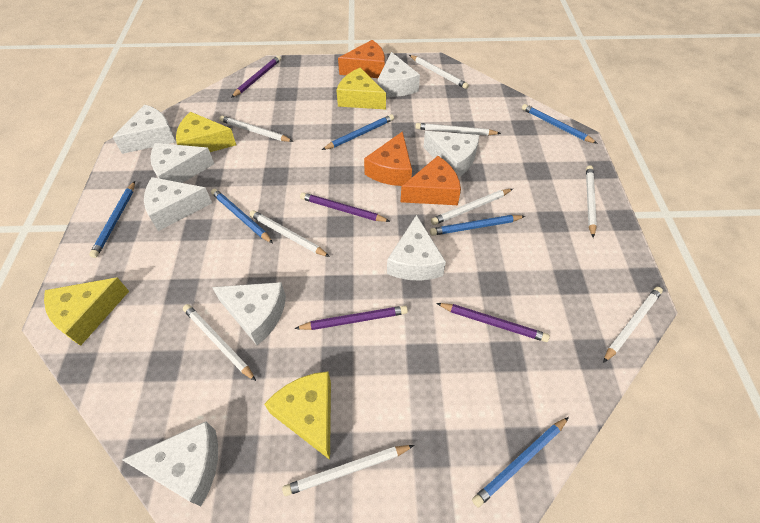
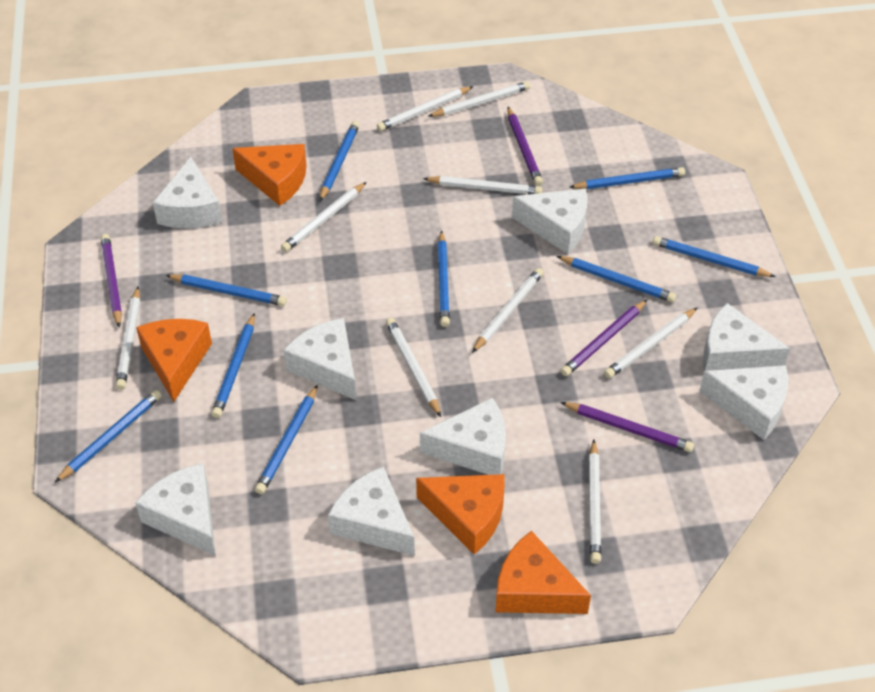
blue pencil: [89,181,135,258] [211,189,273,243] [322,114,394,150] [430,215,525,236] [472,417,569,508] [522,104,598,144] = 6 -> [55,390,162,482] [166,274,287,306] [211,313,255,418] [255,385,318,494] [320,121,360,201] [437,230,450,327] [557,256,676,302] [569,167,685,189] [653,236,776,277] = 9
orange cheese: [338,40,385,78] [364,131,412,186] [401,156,461,205] = 3 -> [136,319,212,402] [232,144,307,206] [416,474,505,554] [495,531,591,614] = 4
yellow cheese: [44,277,129,346] [176,112,236,152] [264,372,331,460] [336,68,386,110] = 4 -> none = 0

